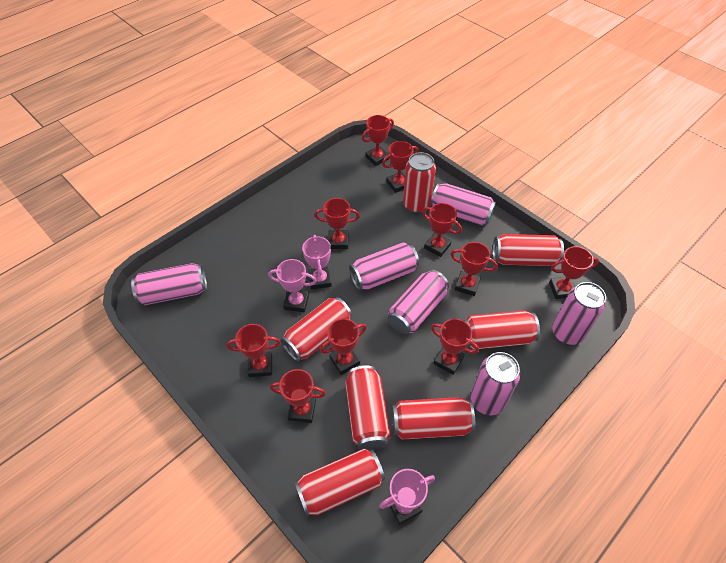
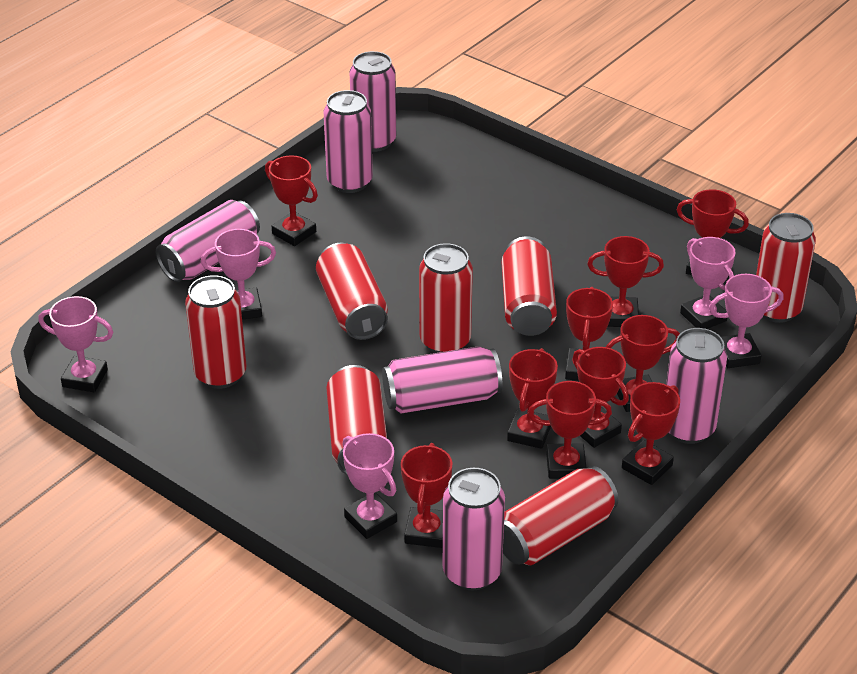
pink trophy: [268,259,317,312] [302,235,332,289] [379,469,435,525] = 3 -> [38,296,113,392] [201,229,276,320] [343,433,397,539] [680,237,736,329] [709,274,784,368] = 5

